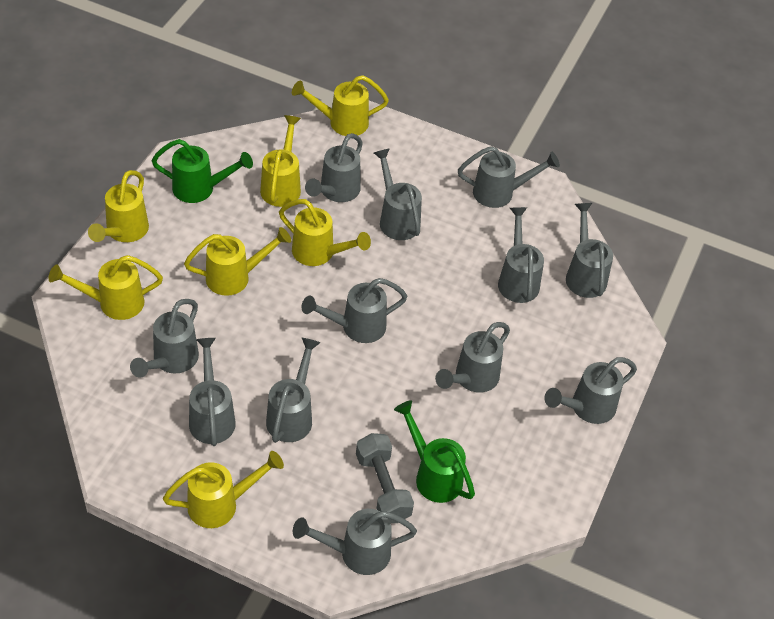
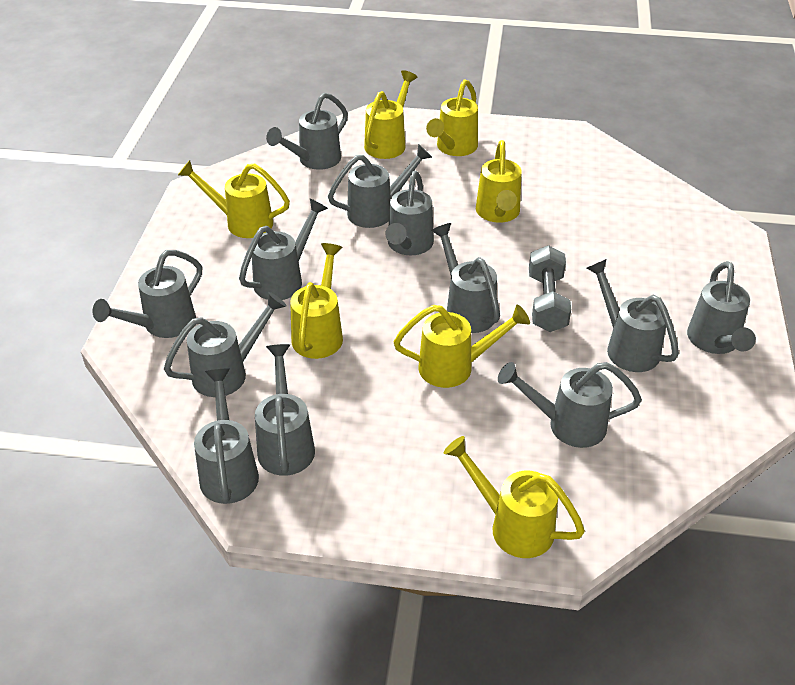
green watering can: [152,139,253,203] [394,400,475,503] = 2 -> none = 0

